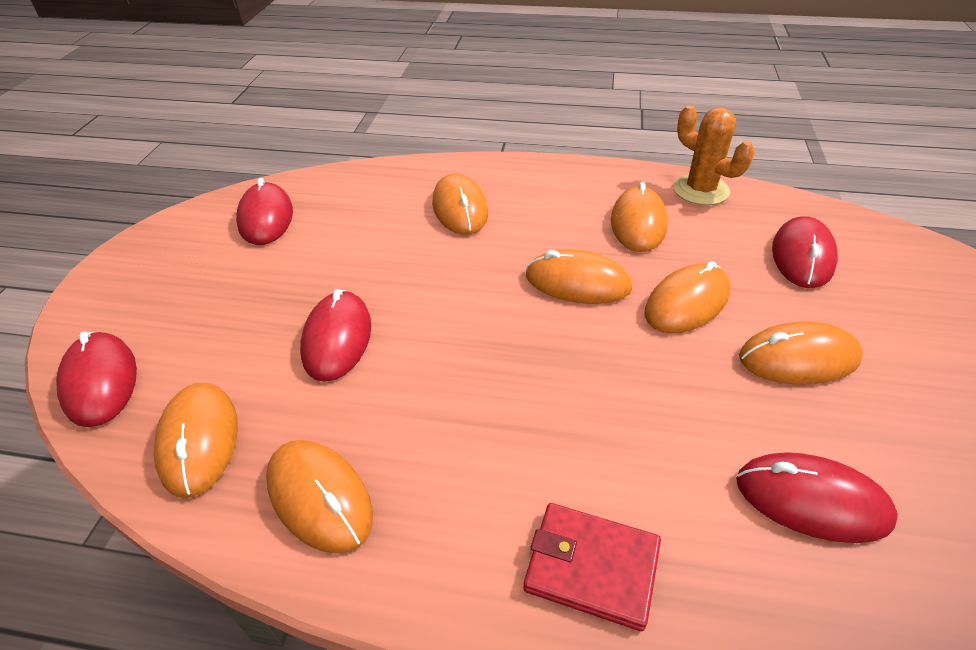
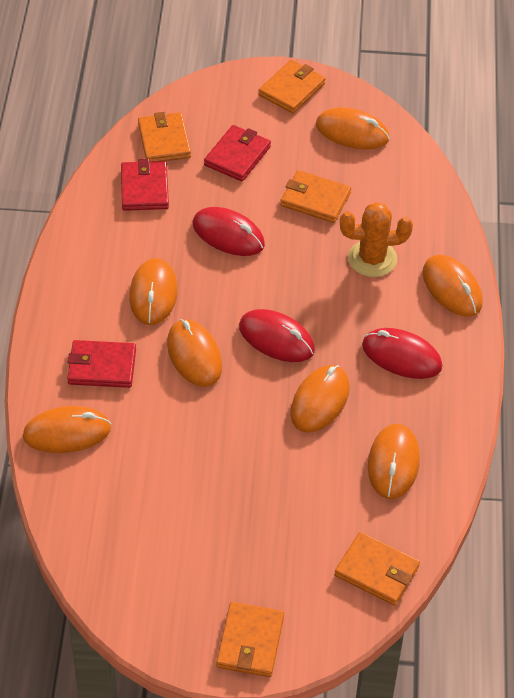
orange wallet: none = 0 -> [138,112,191,161] [216,602,284,677] [258,60,326,113] [280,170,351,223] [335,532,420,606] = 5
red mouse: [56,332,137,427] [236,178,293,245] [300,289,371,382] [736,452,898,543] [772,216,838,288] = 5 -> [193,207,265,256] [239,309,315,362] [362,328,442,379] = 3
red wallet: [524,503,661,631] = 1 -> [67,340,136,388] [121,159,169,211] [204,125,271,181] = 3

